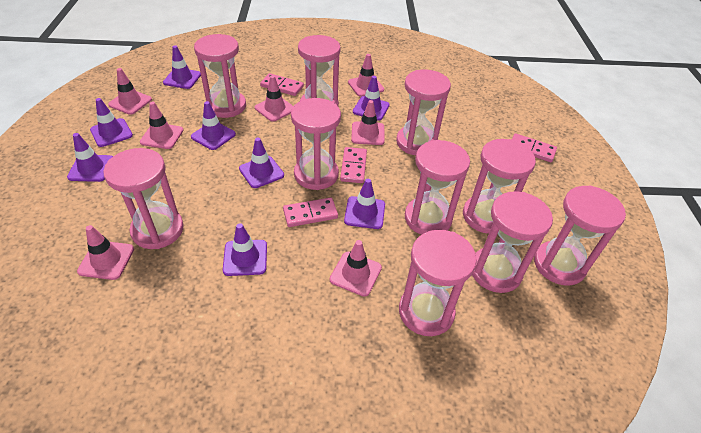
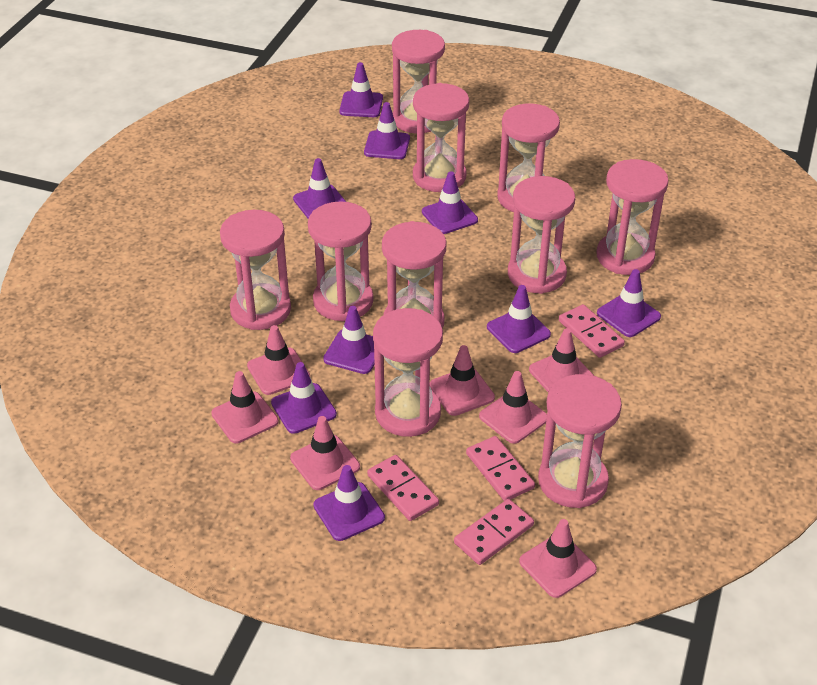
purple traffic cone: [67,133,113,182] [90,98,133,147] [163,45,201,89] [191,101,236,150] [223,223,267,276] [239,138,284,188] [344,179,385,229] [353,76,390,121] = 8 -> [271,362,337,434] [293,158,346,219] [313,465,385,541] [323,306,375,374] [339,62,383,117] [364,102,410,159] [422,172,478,234] [487,285,551,353] [597,269,661,337] = 9

